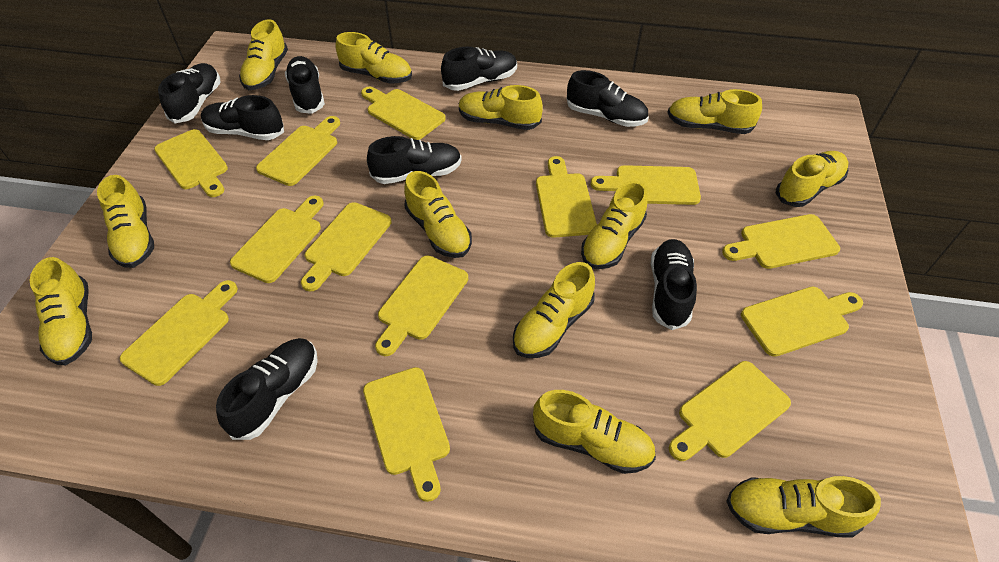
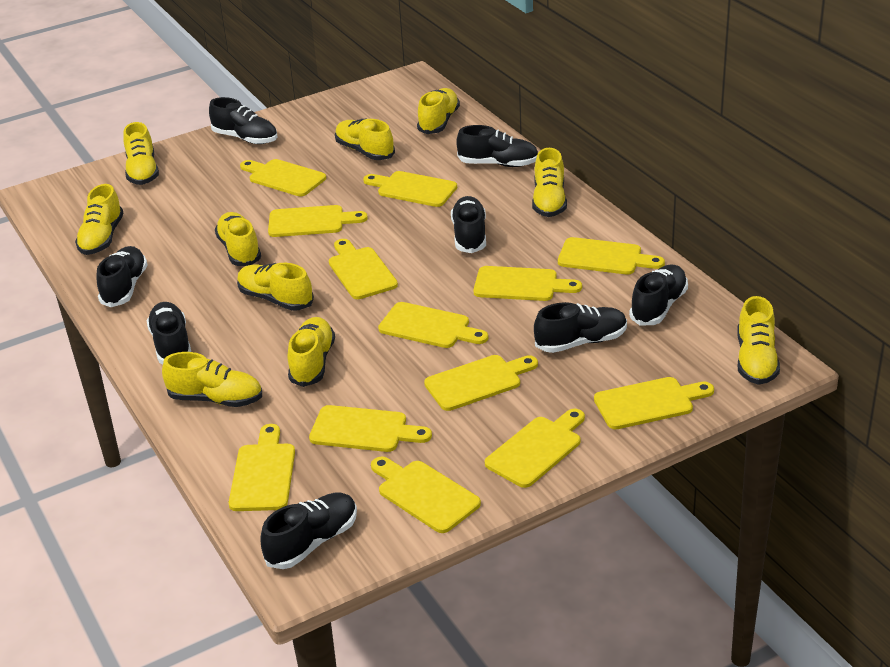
yellow shoe: [30,257,92,365] [97,175,154,268] [239,19,288,90] [335,32,412,84] [404,171,472,258] [459,85,543,130] [513,262,595,358] [533,390,656,474] [581,181,648,269] [667,89,762,134] [726,476,881,538] [776,151,848,207] = 12 -> [75,184,124,255] [123,122,159,185] [162,352,262,407] [215,212,261,266] [237,263,314,311] [288,317,335,387] [335,118,395,160] [417,88,460,134] [532,148,567,217] [737,296,780,385] = 10

